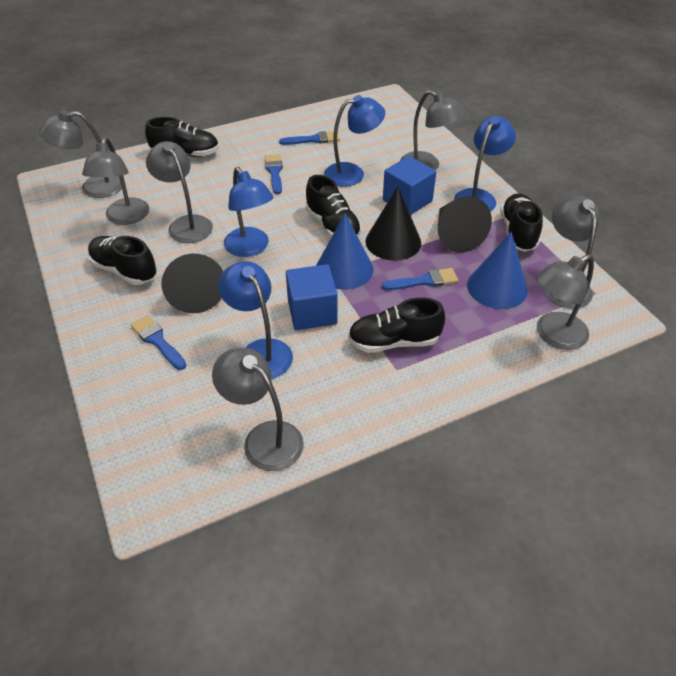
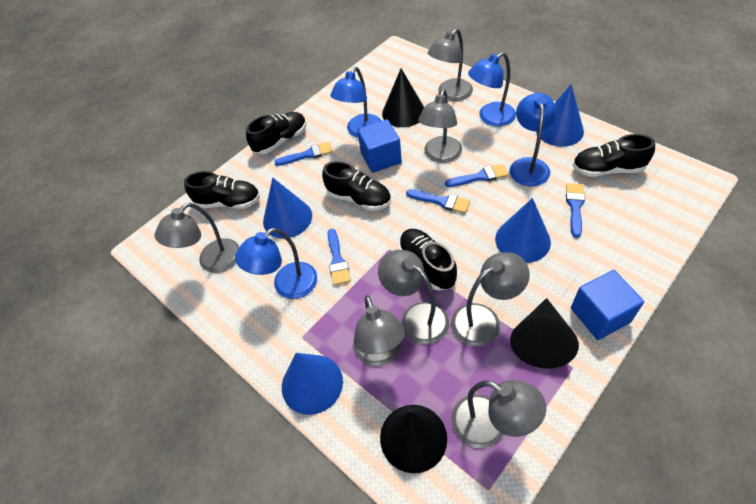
blue brush: [131,315,186,370] [265,154,283,194] [279,131,340,145] [382,268,458,290] = 4 -> [274,142,333,166] [328,228,351,285] [406,189,470,213] [445,164,509,187] [566,183,585,238] = 5
blue cone: [316,214,373,290] [467,232,528,309] = 2 -> [263,178,312,239] [282,353,343,415] [495,198,551,263] [536,84,584,147] = 4

